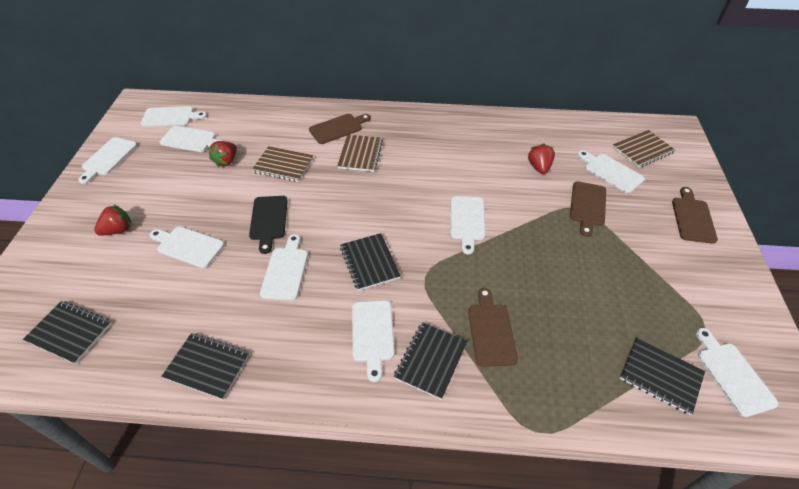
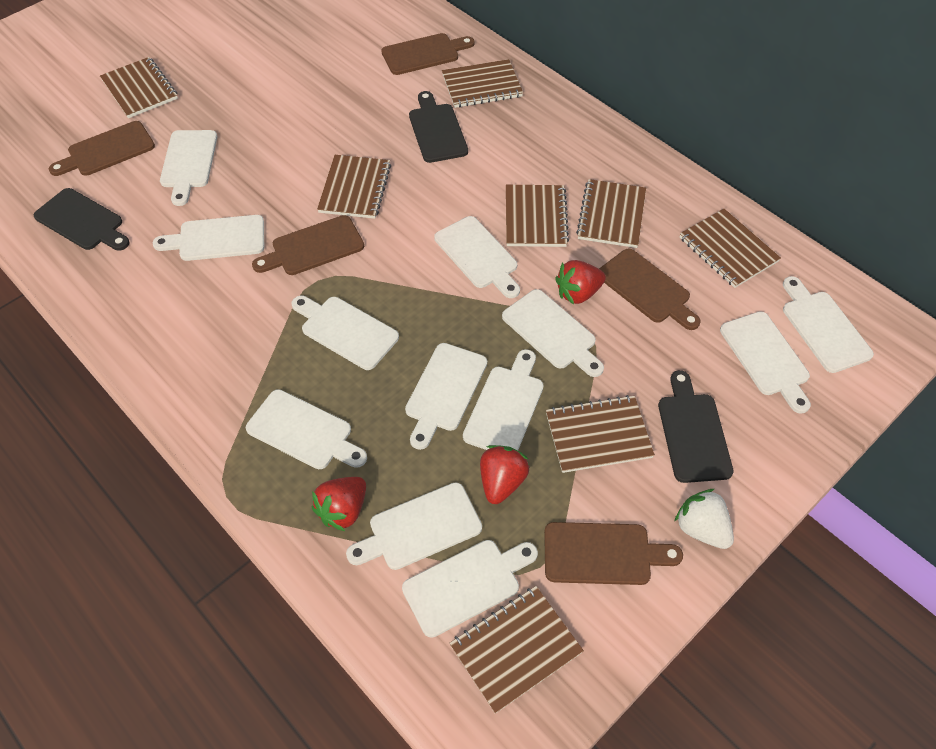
black cutting board: [249,196,288,254] = 1 -> [34,188,130,251] [409,91,468,163] [658,370,734,483] = 3
black notebook: [23,301,111,364] [161,333,250,400] [340,233,401,291] [394,322,468,400] [620,338,705,415] = 5 -> none = 0
brown cutting board: [309,114,371,144] [468,288,518,367] [570,181,606,237] [672,187,718,244] = 4 -> [49,121,155,176] [252,215,364,275] [381,33,475,75] [544,522,683,585] [599,249,701,330] = 5
brown notebook: [252,146,313,182] [337,135,383,172] [613,130,675,168] = 3 -> [100,57,178,118] [317,155,391,219] [442,59,523,108] [449,586,584,714] [506,185,569,247] [546,395,655,473] [576,179,646,248] [680,209,781,288] = 8
white cutting board: [78,137,137,184] [141,106,207,127] [150,227,224,268] [160,126,223,152] [260,234,308,301] [352,300,394,382] [450,196,485,254] [577,150,645,194] [696,328,779,417] = 9 -> [153,215,264,261] [160,130,217,206] [246,389,367,469] [292,296,399,370] [346,482,482,570] [402,540,538,638] [405,343,487,450] [434,216,520,298] [463,349,544,450] [502,289,604,377] [720,311,811,414] [783,276,874,373] = 12
white strawberry: none = 0 -> [674,489,734,549] = 1

